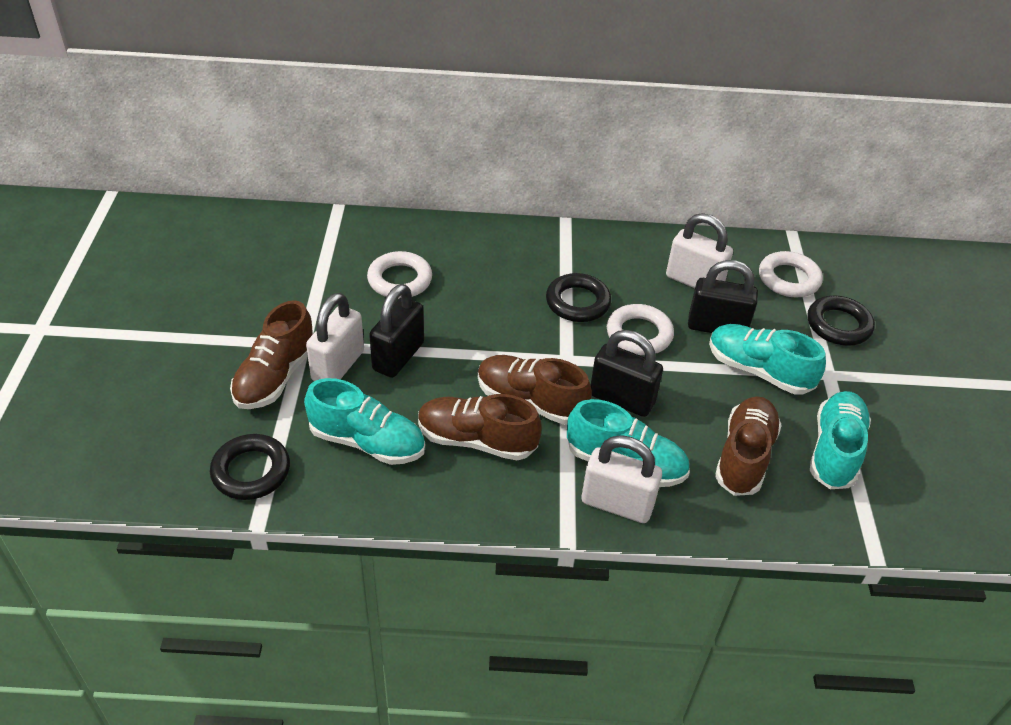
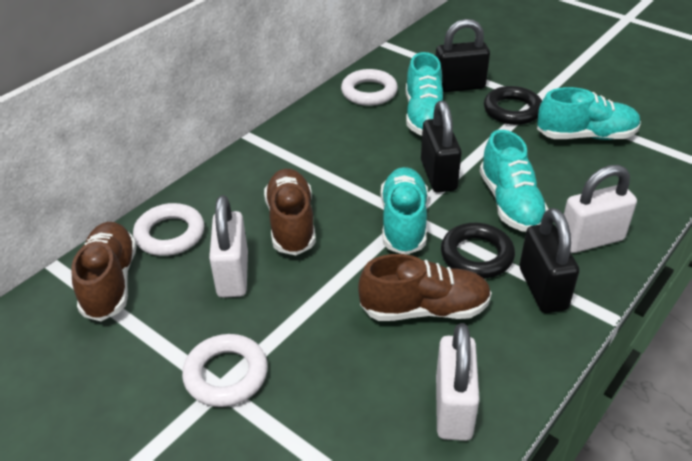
black ring: [210,434,290,500] [546,273,611,322] [807,296,875,346] = 3 -> [441,223,515,278] [484,86,542,125] = 2
brown shoe: [230,300,313,409] [418,394,541,460] [478,355,592,425] [715,396,782,496] = 4 -> [71,222,137,321] [264,169,316,255] [358,254,492,321] = 3

